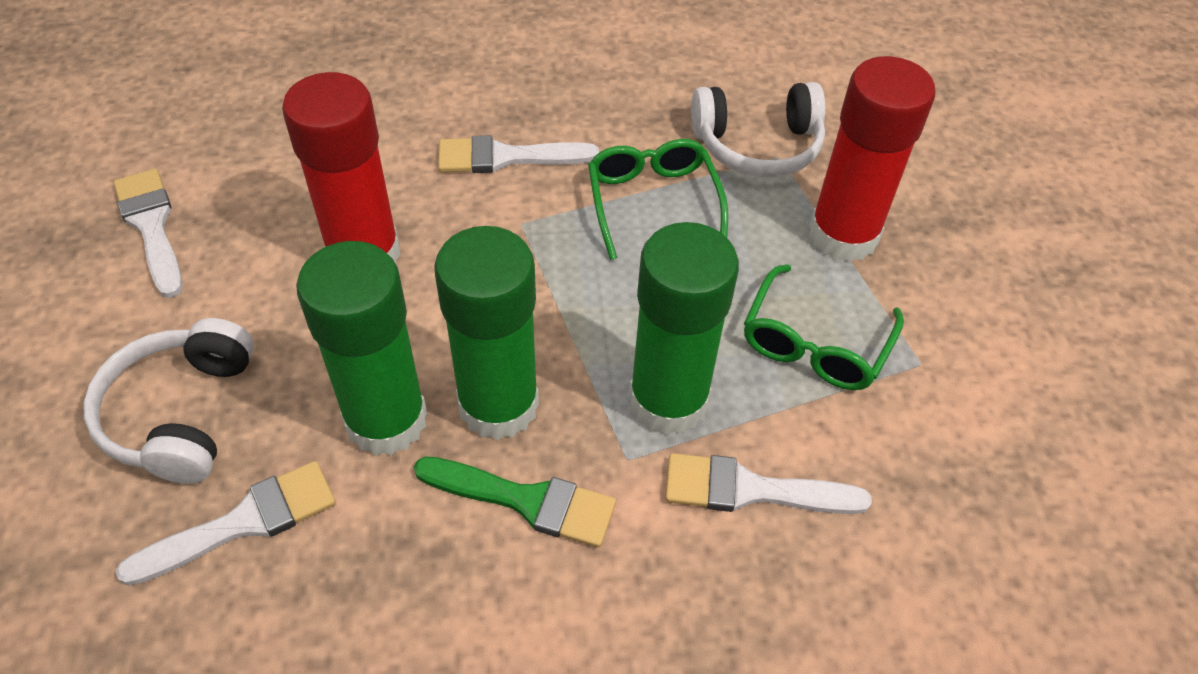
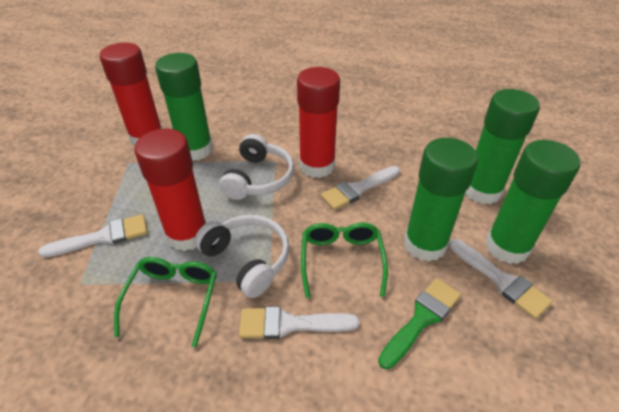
green glue stick: [296,241,427,456] [434,226,539,440] [629,222,739,435] = 3 -> [155,53,213,161] [404,138,478,262] [465,89,540,204] [485,140,580,264] = 4
red glue stick: [282,72,401,265] [809,56,935,262] = 2 -> [100,43,163,146] [134,129,207,251] [297,67,340,178] = 3

